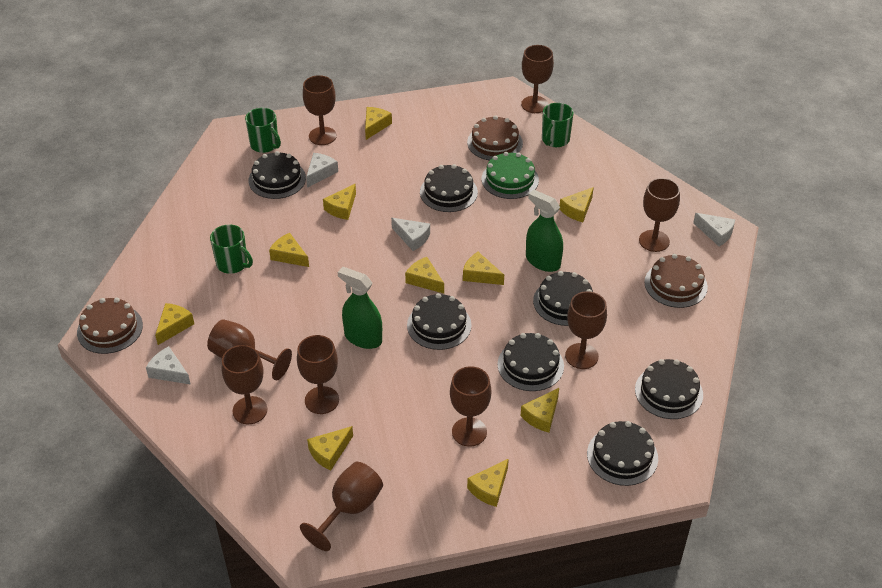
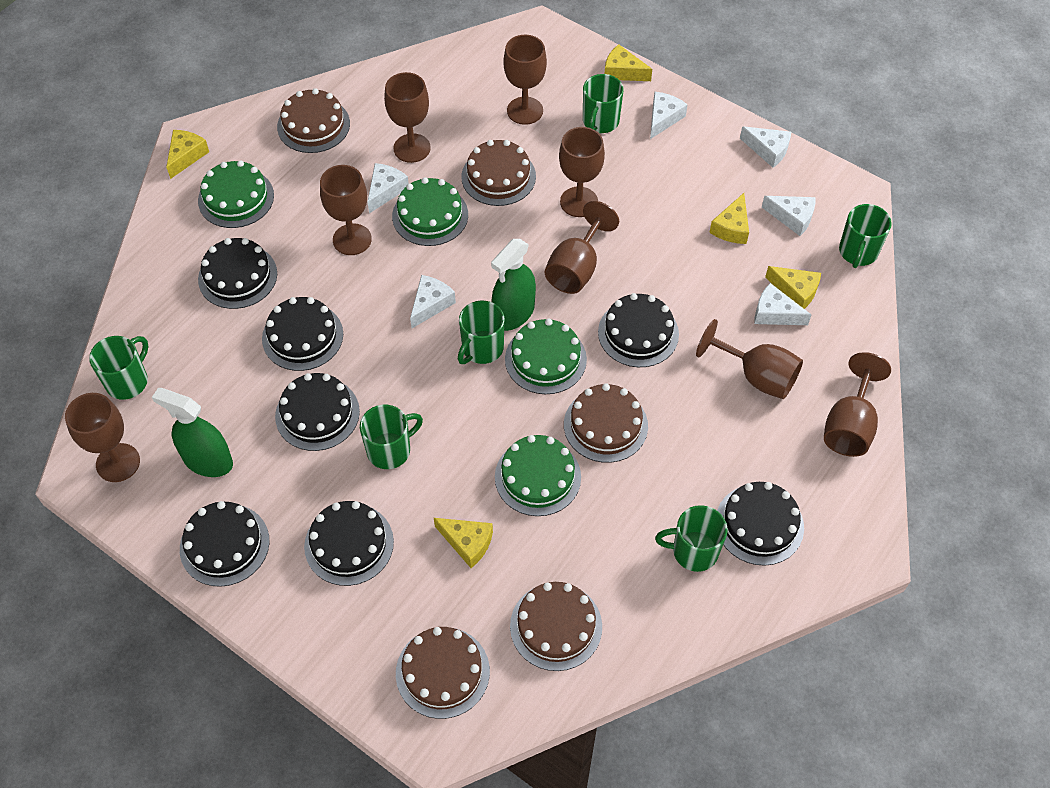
brown cake: [77,298,143,354] [467,115,523,161] [644,254,708,308] = 3 -> [277,88,350,153] [396,627,490,719] [461,140,536,206] [510,582,602,671] [564,383,648,463] = 5
brown goblet: [207,319,292,380] [222,345,267,424] [297,335,339,414] [300,462,383,551] [303,75,337,145] [450,366,491,447] [521,45,554,113] [565,291,607,369] [639,178,680,252] = 9 -> [65,393,140,482] [320,165,372,255] [384,72,431,163] [503,35,547,125] [545,201,619,294] [559,127,605,217] [696,319,803,399] [824,352,891,457] = 8
green cake: [482,152,539,199] = 1 -> [198,160,274,228] [392,177,468,246] [495,435,581,516] [505,319,587,394] = 4
green mug: [210,225,253,274] [245,108,281,153] [542,103,574,147] = 3 -> [89,336,149,400] [360,405,423,469] [458,301,505,364] [583,74,623,133] [655,505,728,572] [839,204,892,268] = 6
white cheese: [146,346,191,385] [306,153,338,188] [391,218,430,251] [693,213,735,246] = 4 -> [368,163,409,213] [410,275,456,328] [650,92,688,139] [740,126,791,168] [755,283,811,325] [762,196,815,236] = 6
yellow cheese: [155,303,194,345] [269,233,309,267] [307,426,353,471] [323,184,356,220] [365,107,392,140] [405,257,444,294] [463,252,504,285] [467,458,509,507] [521,388,559,432] [559,187,594,222] = 10 -> [166,130,209,179] [434,518,493,568] [605,45,652,81] [709,193,749,244] [765,266,821,309] = 5

